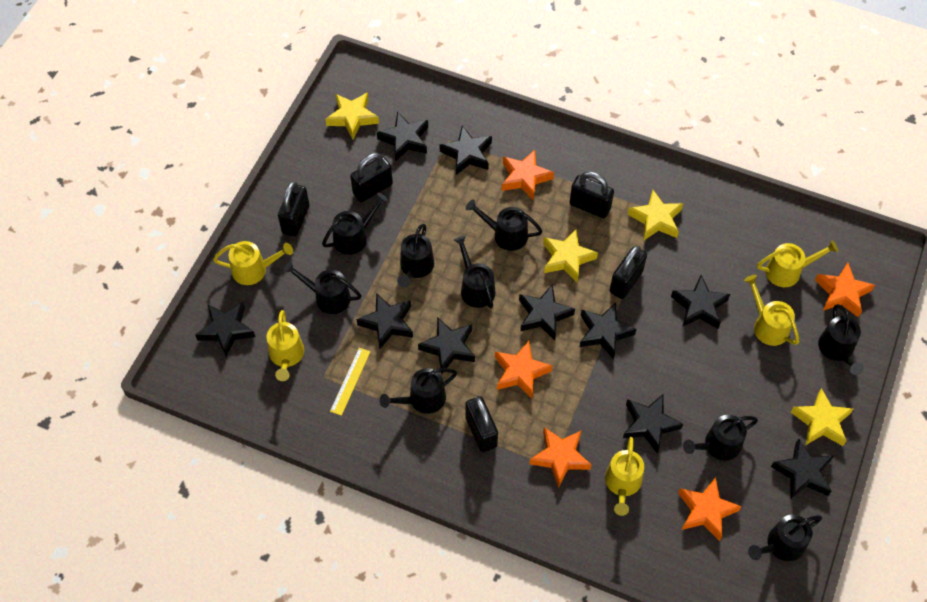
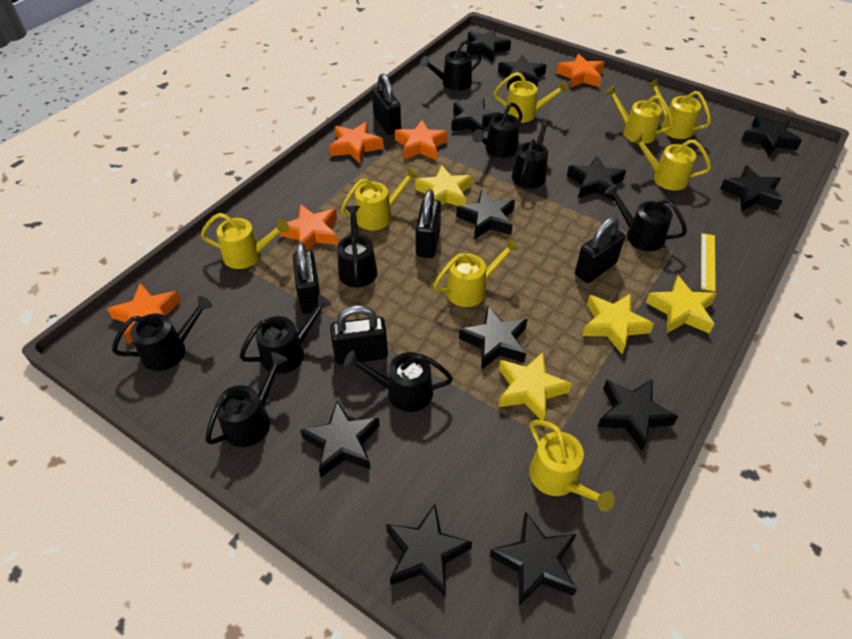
black star: [195,302,255,357] [356,293,413,349] [377,111,428,161] [418,317,475,375] [440,126,492,175] [519,284,575,340] [580,303,636,359] [623,394,683,454] [671,275,730,329] [771,439,834,500] = 10 -> [300,401,380,477] [386,504,472,597] [451,98,501,132] [456,190,515,239] [459,305,528,369] [467,29,511,61] [490,511,577,606] [498,55,546,88] [567,156,626,201] [597,379,678,451] [720,166,783,211] [741,115,802,156] = 12
yellow watering can: [213,241,293,285] [266,310,304,381] [605,437,644,516] [744,275,799,346] [757,240,838,287] = 5 -> [201,213,289,269] [341,167,419,230] [433,239,519,307] [494,72,569,123] [529,420,615,512] [605,85,674,144] [631,132,711,191] [647,78,711,139] = 8

